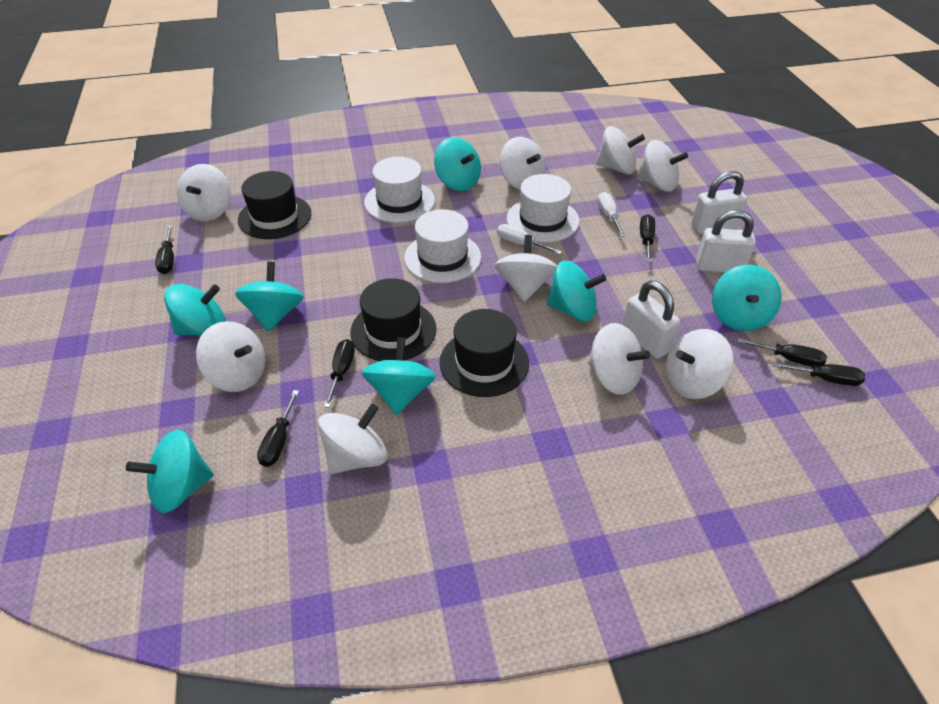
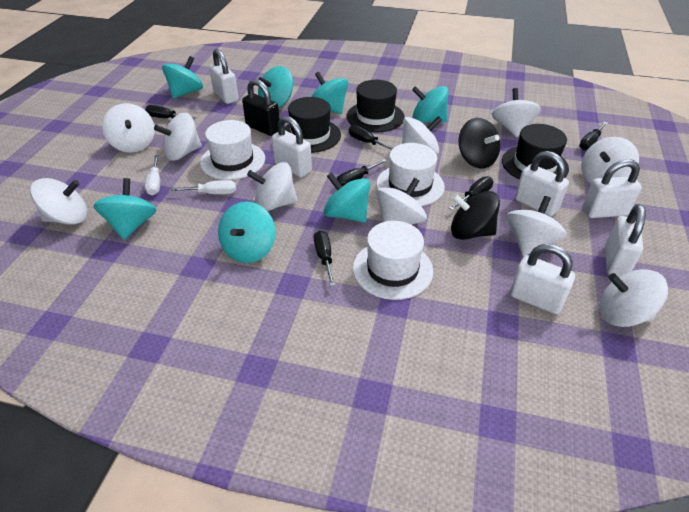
black padlock: none = 0 -> [242,79,280,136] = 1
black spinning top: none = 0 -> [451,191,500,240] [458,118,501,168] = 2
white padlock: [622,281,680,359] [691,171,747,234] [696,210,756,273] = 3 -> [209,49,239,104] [272,116,312,177] [510,244,575,314] [515,151,569,216] [583,159,642,218] [605,204,646,277] = 6
white spinning top: [177,164,231,221] [196,321,265,392] [318,404,388,474] [495,235,557,302] [500,137,546,190] [588,323,650,395] [596,126,645,175] [637,140,688,192] [666,329,734,399] = 9 -> [30,178,87,225] [102,103,155,153] [154,113,202,161] [247,162,297,211] [376,178,427,225] [402,116,442,155] [492,88,541,137] [506,196,567,256] [581,137,639,184] [599,269,668,327] = 10

